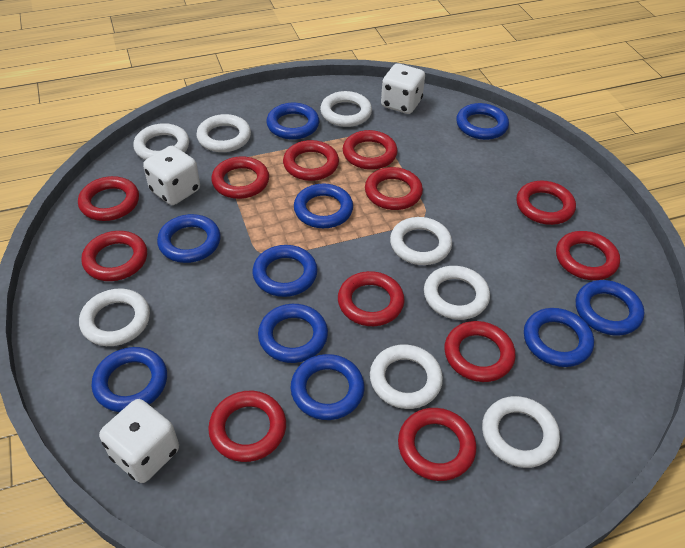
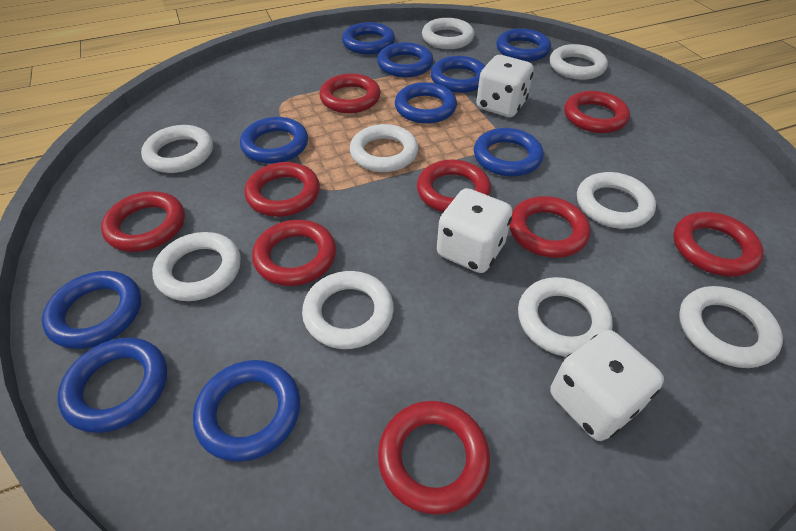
red ring: [78,176,139,221] [81,231,147,281] [208,391,286,462] [211,156,269,199] [283,140,339,181] [338,271,404,326] [343,130,397,170] [365,167,423,210] [398,408,476,481] [444,321,516,382] [516,181,576,225] [556,231,620,280] = 12 -> [101,191,185,252] [245,162,320,217] [252,220,336,286] [319,73,381,113] [378,401,490,515] [417,160,491,212] [510,196,590,258] [564,91,630,133] [673,212,764,277] = 9
white ring: [79,289,150,346] [133,123,189,160] [196,114,251,152] [320,91,372,127] [370,344,443,409] [390,217,452,265] [424,266,490,320] [482,396,560,468] = 8 -> [141,125,213,173] [152,232,241,301] [302,271,394,349] [350,124,418,172] [422,18,474,49] [518,277,613,357] [550,44,608,80] [577,172,656,229] [679,286,783,368] = 9

